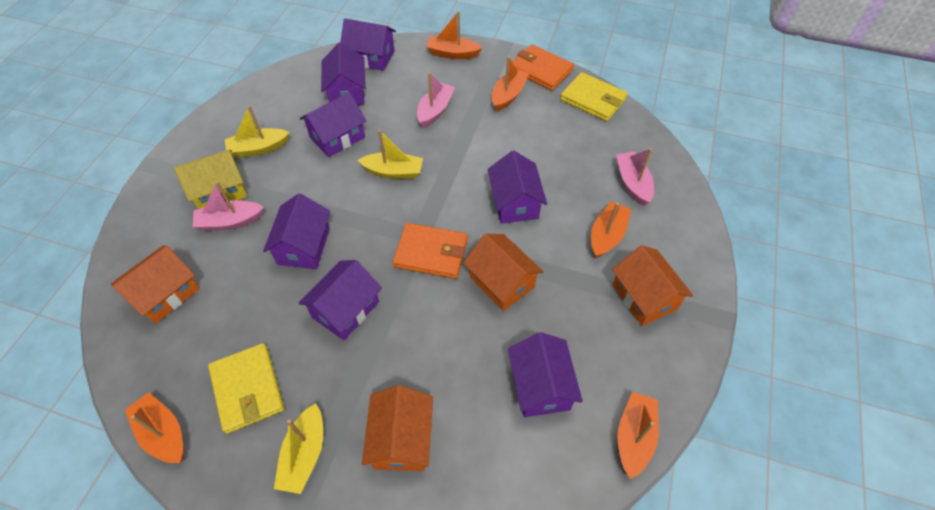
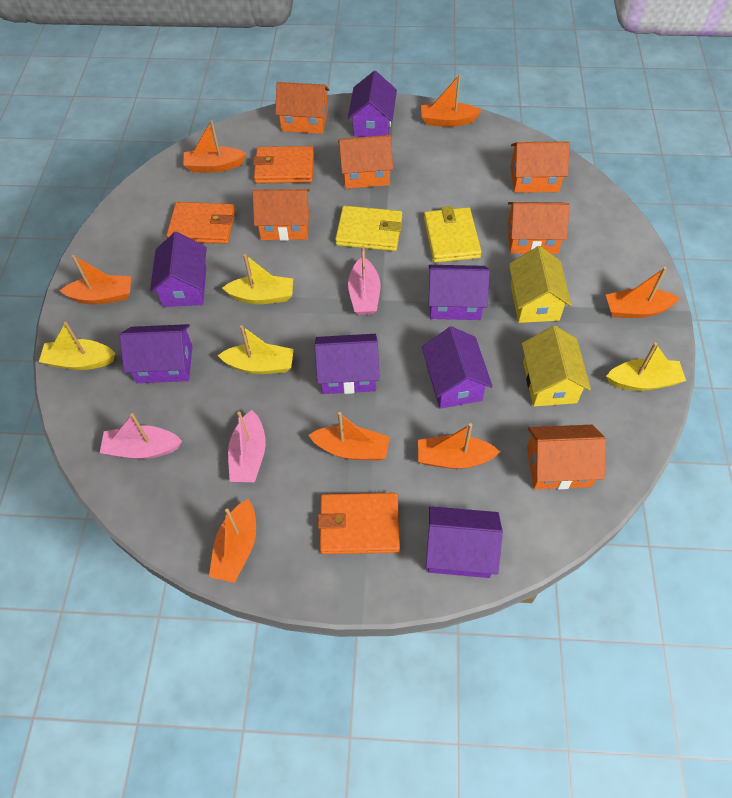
orange boat: [125,392,184,463] [426,11,482,59] [492,56,529,111] [591,201,631,258] [617,392,659,479] = 5 -> [60,255,131,305] [183,120,247,173] [209,499,256,583] [309,412,390,461] [418,423,500,469] [421,74,482,127] [606,267,680,318] = 7
orange house: [111,246,200,324] [362,385,433,471] [463,234,544,311] [612,245,693,326] = 4 -> [252,189,310,241] [275,82,330,134] [338,135,393,189] [507,202,570,254] [511,141,570,193] [527,425,606,489] = 6
orange wallet: [393,223,468,279] [512,44,574,91] = 2 -> [166,202,235,244] [253,146,314,183] [318,493,400,554] = 3
yellow boat: [225,105,290,158] [274,403,323,494] [358,130,423,179] = 3 -> [39,322,116,370] [218,325,294,374] [222,254,293,304] [606,343,686,391] = 4
yellow house: [174,150,247,209] = 1 -> [509,246,572,323] [522,326,591,407] = 2

